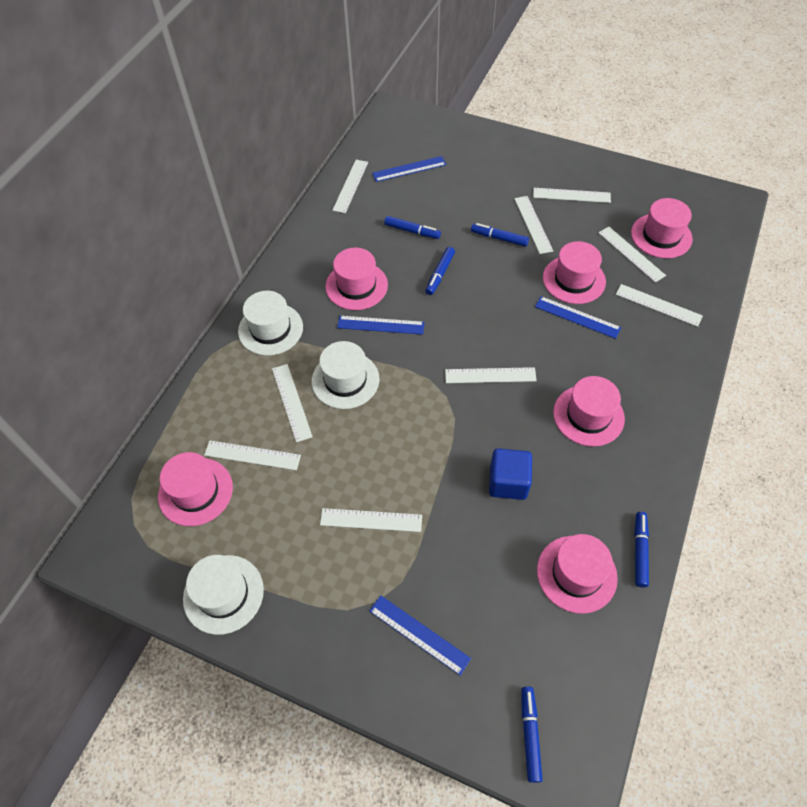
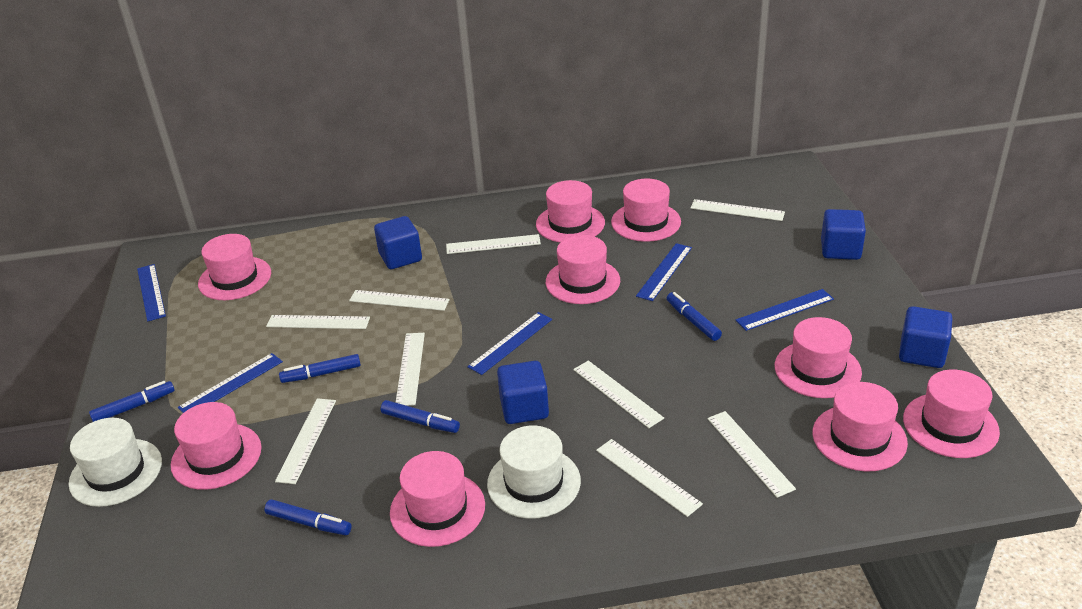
blue cube: [489,448,532,500] = 1 -> [374,216,422,269] [497,361,549,424] [821,209,866,260] [899,306,953,368] = 4
blue ruler: [337,316,424,335] [369,595,471,676] [372,156,446,182] [535,296,621,339] = 4 -> [137,264,166,321] [178,353,283,413] [467,312,552,375] [636,243,692,301] [736,289,834,331] = 5
pink hat: [158,452,233,526] [325,248,388,310] [537,534,618,614] [543,241,606,304] [553,376,625,447] [631,198,693,258] = 6 -> [171,402,262,490] [198,234,271,300] [390,451,485,547] [536,180,605,242] [546,235,620,304] [611,178,681,242] [775,317,862,398] [813,382,908,472] [903,370,1000,458] = 9
white hat: [183,555,264,635] [238,291,303,356] [312,341,380,409] = 3 -> [69,418,162,507] [487,425,581,519] = 2

